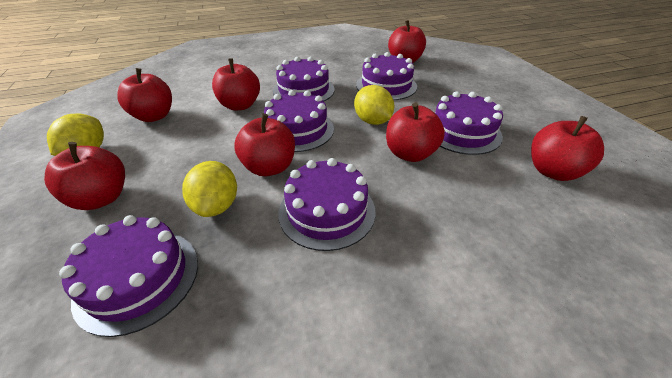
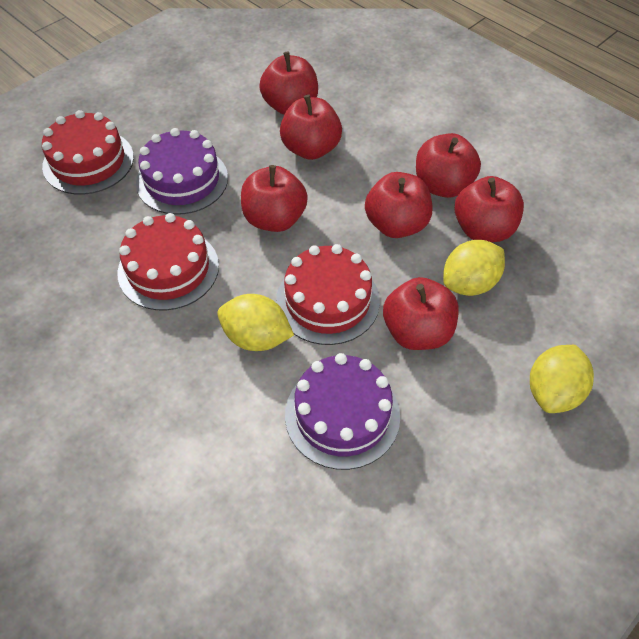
purple cake: [59,215,198,337] [264,90,334,152] [273,57,335,101] [278,158,375,251] [356,52,417,100] [435,91,503,155] = 6 -> [136,128,228,215] [285,353,400,470] = 2
red cake: none = 0 -> [42,110,134,195] [118,213,219,310] [276,244,380,345] = 3

